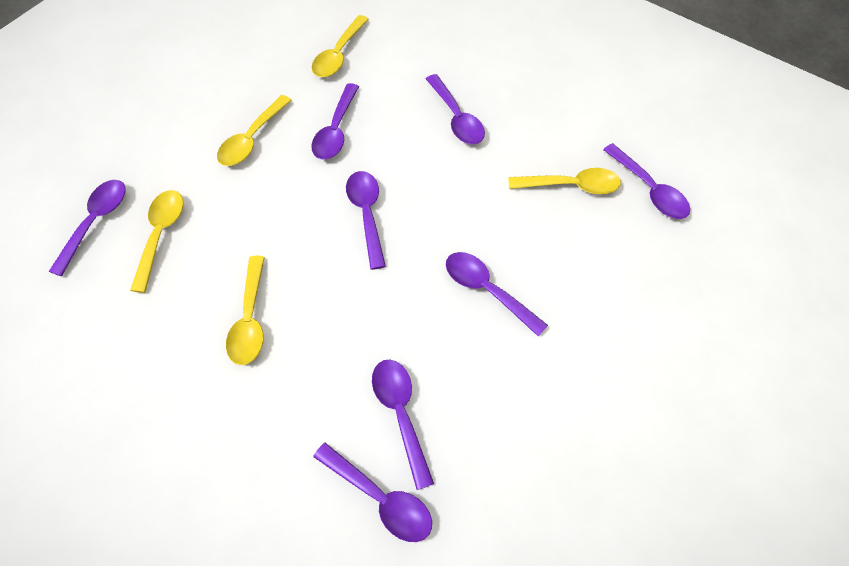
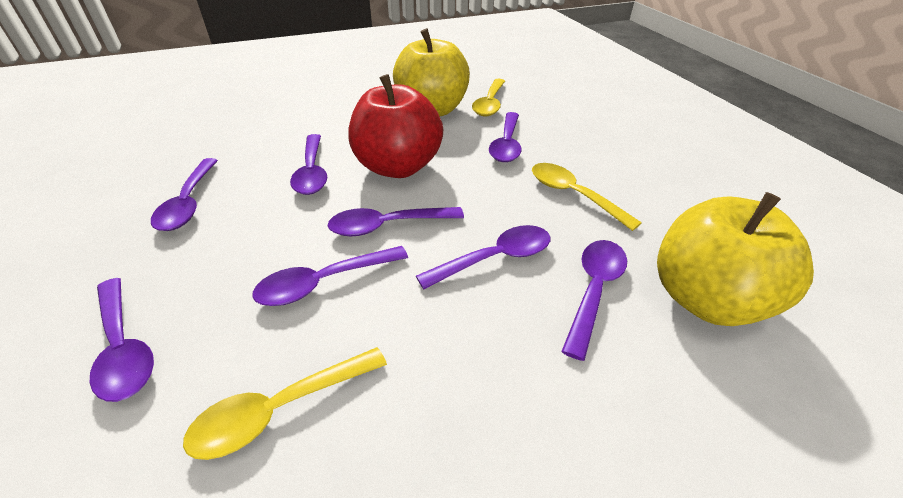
red apple: none = 0 -> [348,74,443,178] = 1
yellow apple: none = 0 -> [393,28,470,117] [657,192,814,326] = 2
yellow spoon: [130,190,184,293] [217,95,292,166] [226,256,265,365] [311,15,369,77] [508,168,621,194] = 5 -> [183,347,387,460] [472,79,505,116] [532,163,642,231] = 3

